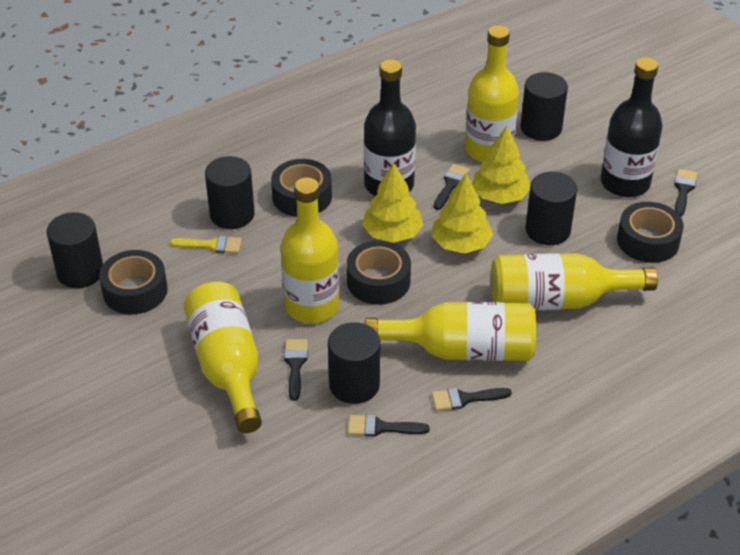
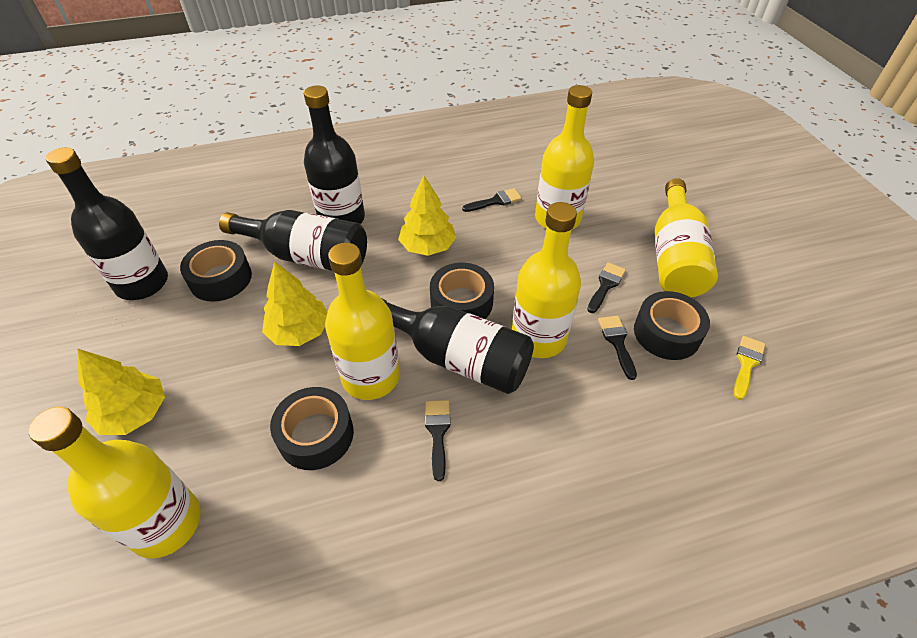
black bottle: [364,59,416,196] [601,57,662,197] = 2 -> [46,147,168,300] [219,210,367,271] [304,85,365,224] [381,298,534,394] = 4
black brush: [284,339,308,401] [348,414,430,437] [431,388,512,411] [434,164,470,210] [674,169,697,217] = 5 -> [425,400,451,481] [462,188,522,212] [587,263,626,313] [598,316,637,380] = 4
black cylinder: [46,212,103,288] [205,156,255,229] [328,322,380,404] [521,72,568,141] [525,172,577,245] = 5 -> none = 0

